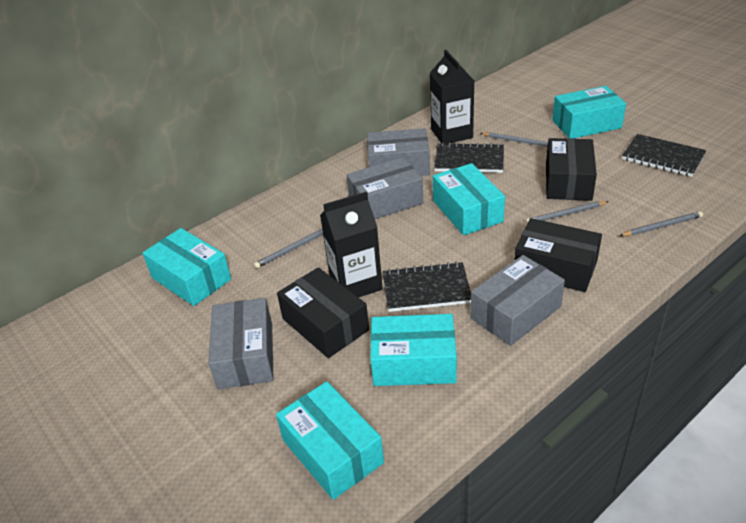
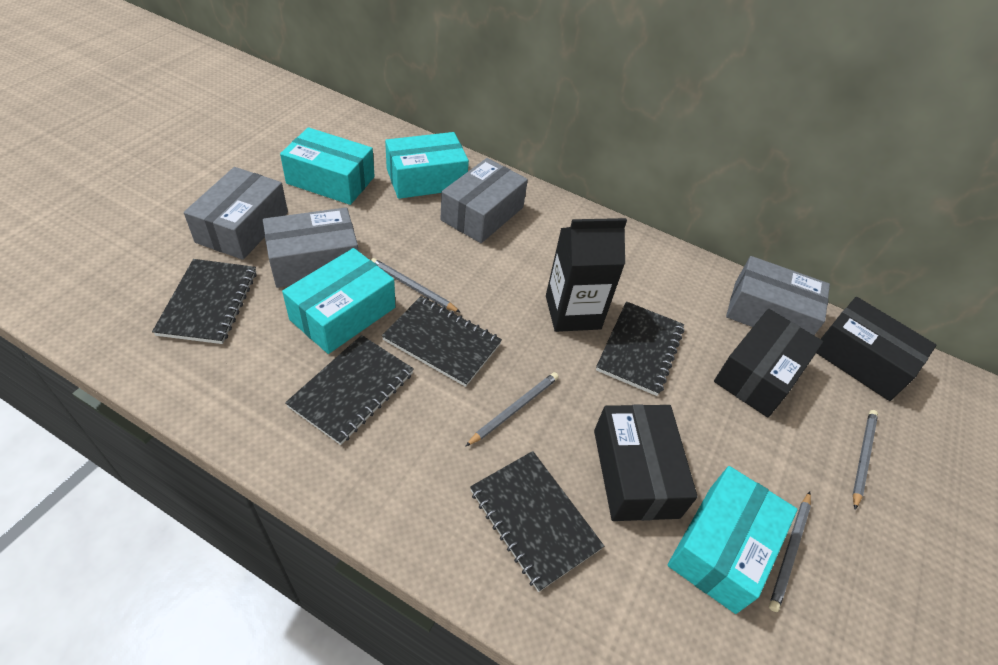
black carton: [320,192,383,298] [430,50,474,144] = 2 -> [546,218,627,332] = 1
black notebook: [383,262,471,312] [434,143,504,173] [622,134,706,177] = 3 -> [152,259,257,344] [285,335,414,445] [382,296,502,387] [470,451,604,592] [596,301,684,396] = 5
turquoise box: [143,228,231,306] [276,381,384,500] [370,314,457,386] [433,163,505,235] [552,86,626,138] = 5 -> [280,127,375,205] [282,248,395,354] [385,132,469,199] [667,466,798,614] = 4

